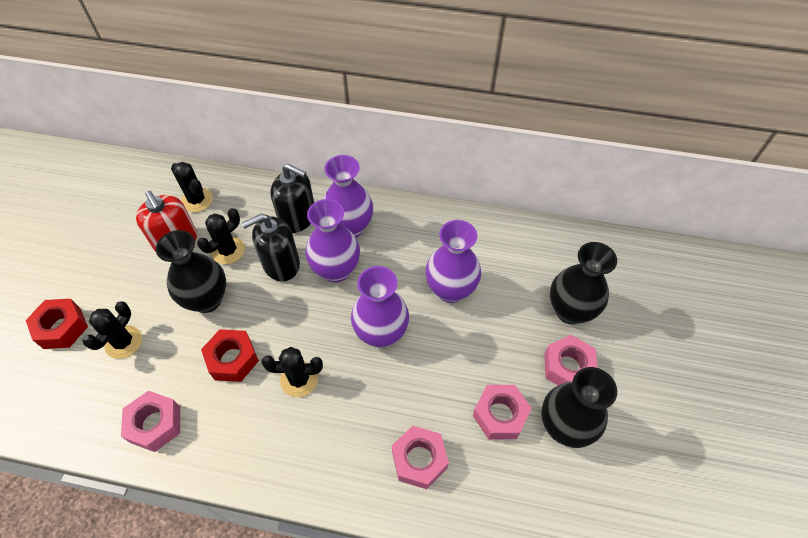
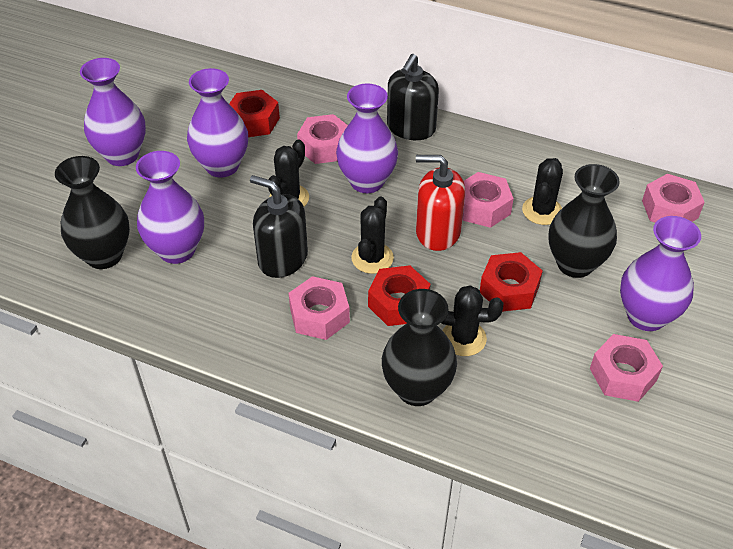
pink nut: [121,391,180,452] [392,426,449,489] [473,385,532,439] [544,335,597,385] = 4 -> [289,276,350,340] [297,114,348,164] [462,172,514,228] [590,334,663,402] [642,174,705,223] = 5
purple vase: [305,199,360,283] [323,155,373,238] [351,266,409,348] [426,220,481,303] = 4 -> [80,58,146,166] [136,151,204,264] [187,68,248,178] [336,83,398,193] [620,216,701,331] = 5
red nut: [26,299,88,349] [201,329,259,382] = 2 -> [229,90,280,137] [368,265,431,326] [480,252,543,312] = 3

